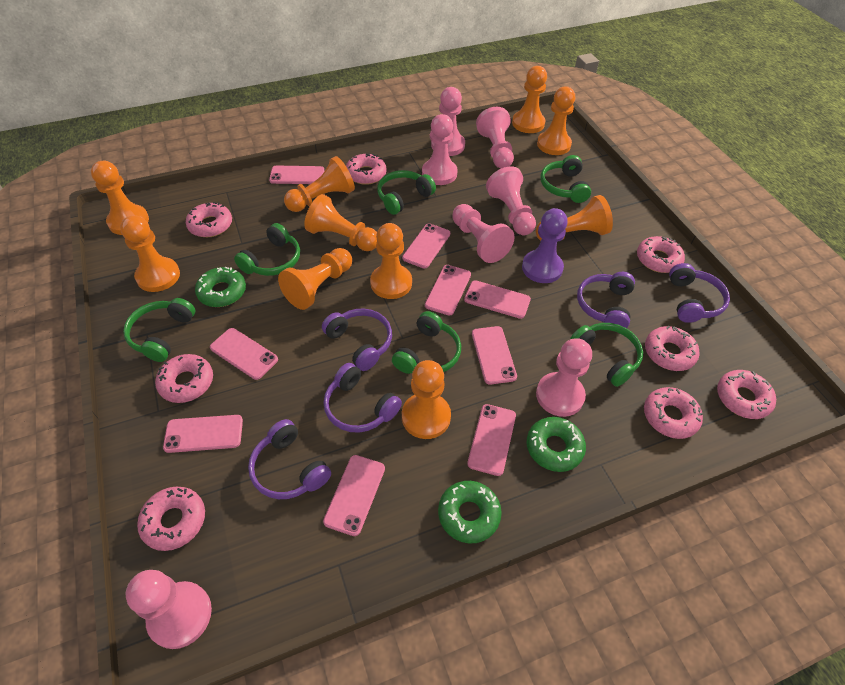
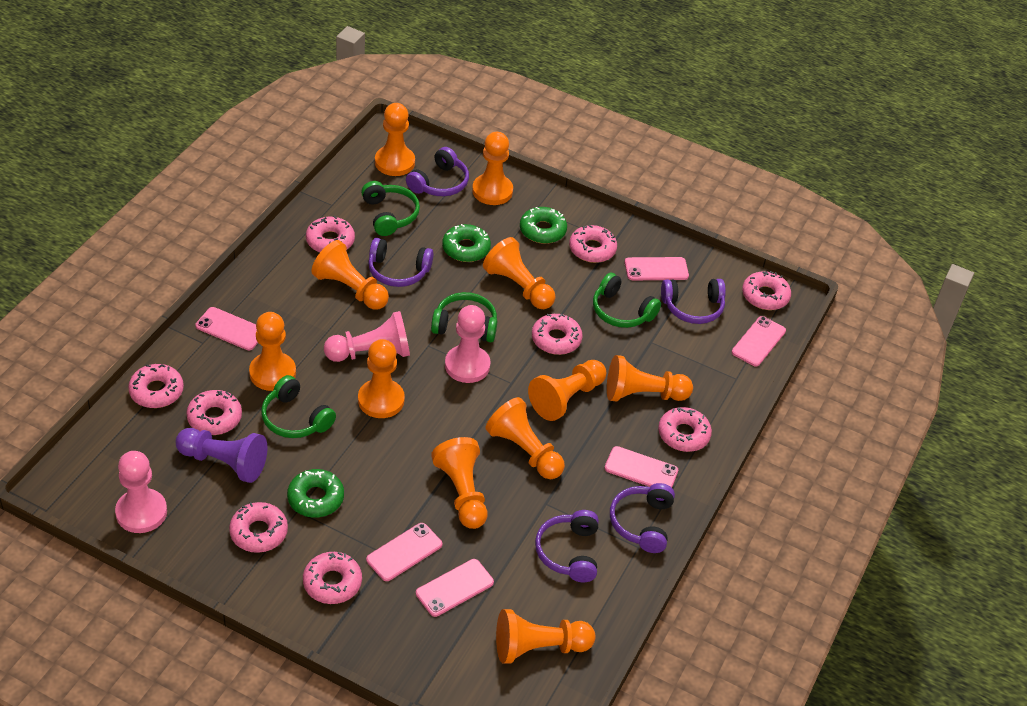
green headphones: [123,298,195,362] [234,223,300,276] [377,170,436,215] [392,311,461,374] [541,155,591,203] [570,323,643,387] = 6 -> [261,375,336,438] [361,181,420,236] [431,292,497,342] [593,273,661,328] = 4
orange pawn: [91,161,149,235] [120,215,180,292] [278,248,352,310] [284,156,355,212] [304,194,377,251] [370,223,412,299] [402,360,451,439] [512,66,547,133] [536,195,613,241] [537,86,575,155] = 10 -> [249,312,296,391] [311,240,389,310] [358,339,405,418] [375,103,415,176] [431,437,488,529] [472,132,513,205] [483,237,556,309] [486,397,565,479] [496,609,596,663] [528,360,606,421] [607,355,693,402] = 11
pink donut: [137,487,205,551] [155,354,213,403] [186,202,232,237] [346,153,387,185] [637,236,685,273] [644,387,703,439] [645,326,700,371] [717,370,776,419] = 8 -> [128,364,184,408] [186,390,242,435] [229,502,288,553] [303,552,362,604] [306,216,355,252] [532,314,583,355] [569,225,617,263] [658,407,712,452] [742,271,791,310] = 9
pink pawn: [126,570,212,649] [422,114,458,185] [431,87,465,156] [452,204,515,263] [476,107,514,168] [486,167,536,235] [536,338,592,417] = 7 -> [115,451,167,533] [324,311,410,362] [445,305,490,383] = 3
pink phone: [163,415,243,453] [210,328,278,380] [269,166,325,184] [323,455,385,536] [402,223,450,268] [425,265,471,316] [464,280,531,319] [467,404,516,476] [472,326,517,385] = 9 -> [196,307,258,350] [366,523,442,581] [416,559,494,617] [604,446,678,487] [625,257,689,280] [732,316,786,366] = 6

